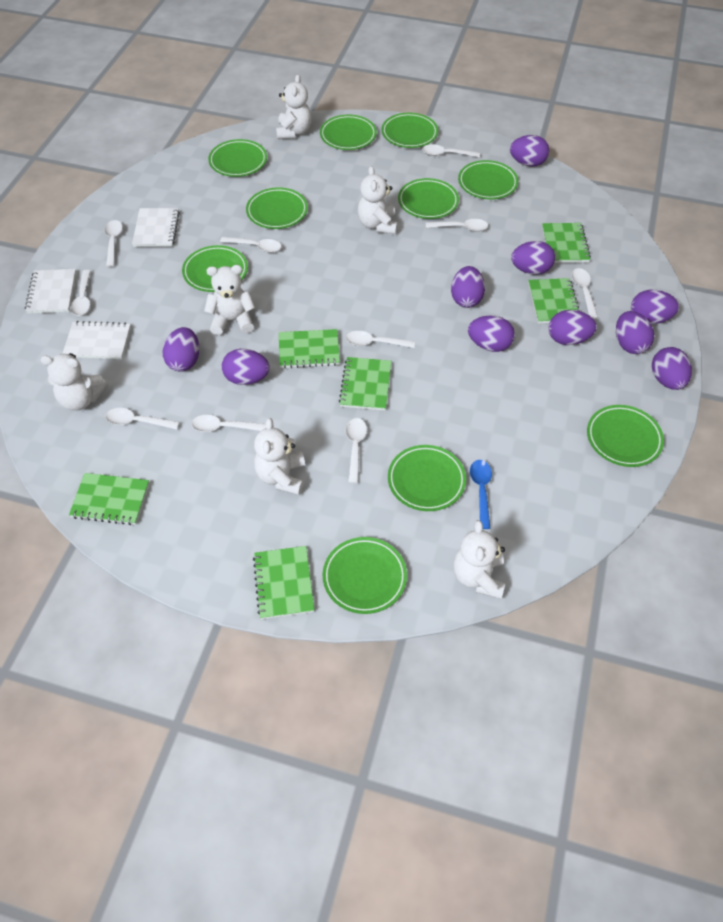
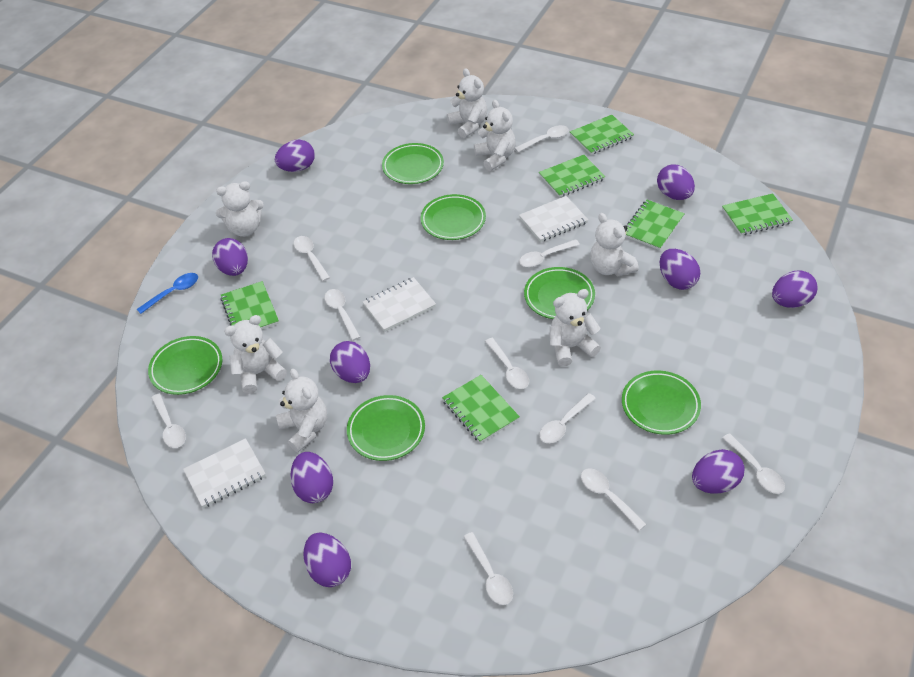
green plate: [182,245,248,292] [208,139,267,177] [246,187,308,229] [320,115,377,150] [323,537,407,614] [382,113,438,148] [388,445,466,511] [398,178,459,219] [458,160,518,199] [587,405,664,467] = 10 -> [148,336,223,395] [347,395,425,461] [382,143,444,184] [420,194,486,240] [524,267,595,319] [622,371,701,435] = 6
purple egg: [163,327,200,372] [222,349,270,385] [451,266,485,308] [468,315,515,352] [510,135,549,167] [511,241,555,275] [548,310,597,345] [616,311,654,354] [631,290,679,324] [652,347,692,390] = 10 -> [212,238,248,276] [275,140,315,172] [290,452,333,503] [303,533,351,587] [330,341,370,383] [657,165,695,200] [660,249,700,290] [692,449,745,494] [772,270,817,308] = 9
white teddy bear: [40,353,107,411] [204,265,255,335] [254,418,305,495] [276,74,312,139] [358,166,397,234] [453,520,506,599] = 6 -> [216,181,264,237] [224,315,287,394] [276,369,327,452] [447,68,487,138] [474,100,516,171] [550,289,601,367] [590,213,638,276] = 7

